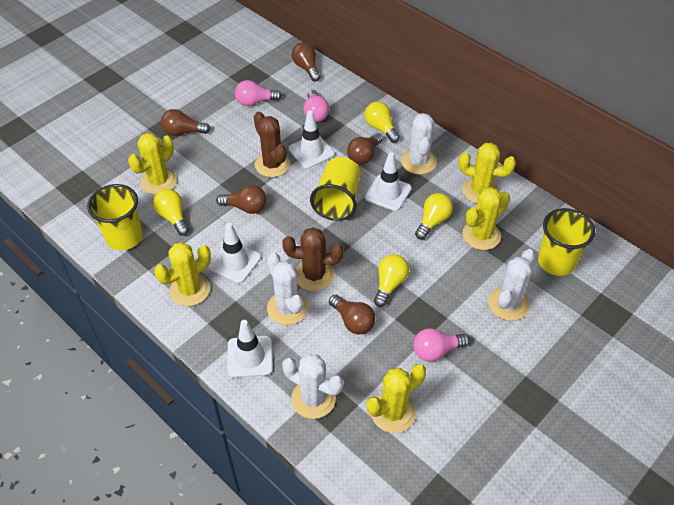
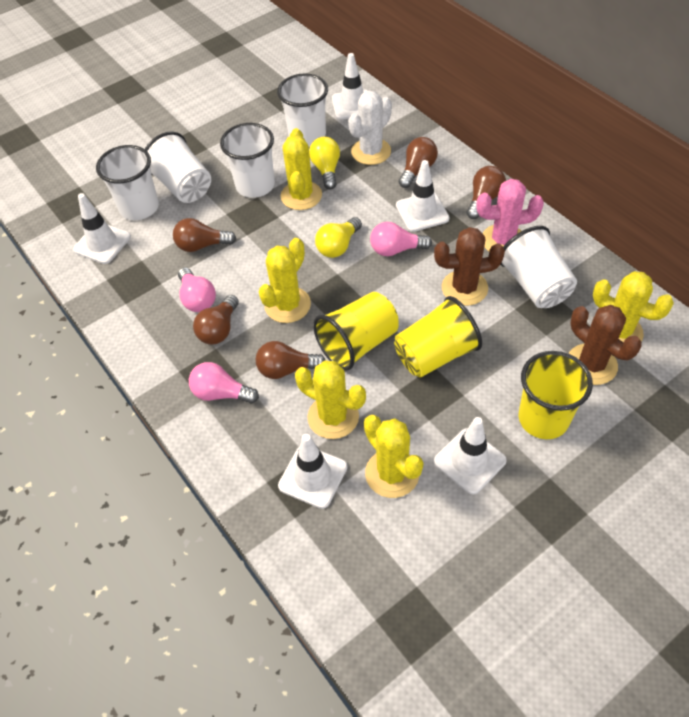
pink cactus: none = 0 -> [476,179,544,251] = 1
white cactus: [267,253,308,325] [282,354,343,419] [401,113,437,174] [488,249,535,321] = 4 -> [348,91,392,165] = 1
white cup: none = 0 -> [96,145,159,220] [145,132,211,203] [220,123,275,198] [277,73,328,146] [500,226,577,308] = 5
white traffic cone: [209,223,261,283] [228,320,273,378] [289,111,334,169] [365,152,412,211] = 4 -> [73,193,131,264] [278,434,348,509] [332,53,368,120] [396,160,450,232] [434,417,507,495] = 5
yellow light bulb: [153,189,189,236] [365,101,400,143] [374,254,409,307] [415,193,453,239] = 4 -> [309,137,340,190] [315,217,362,258] = 2

